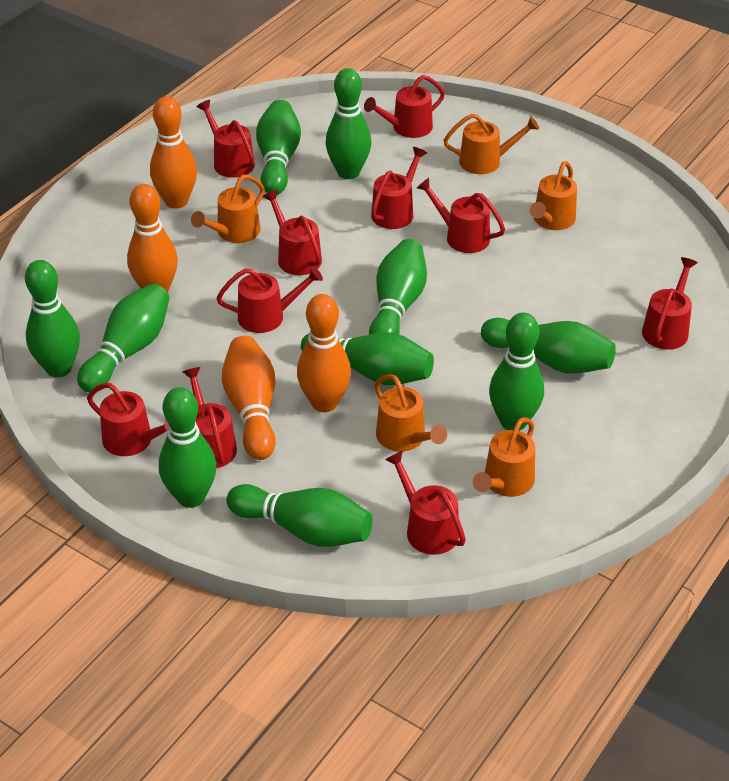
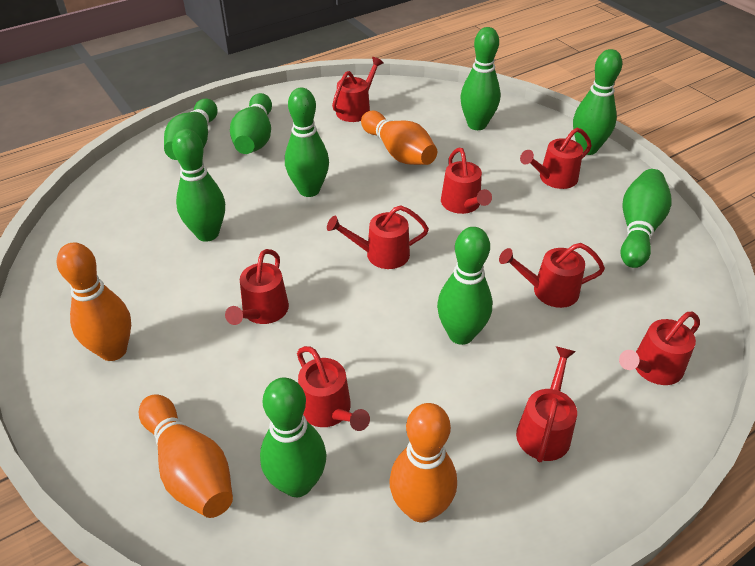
green bowling pin: [25,260,80,378] [77,283,169,392] [159,387,217,508] [227,484,373,547] [256,100,301,195] [301,332,434,385] [326,68,371,179] [369,239,427,335] [481,318,616,374] [489,313,544,431] = 10 -> [164,98,218,160] [172,129,225,242] [230,93,272,154] [260,377,326,497] [285,88,329,197] [437,227,493,345] [460,27,501,130] [573,49,622,155] [621,169,672,268] = 9
orange watering can: [191,175,265,243] [374,374,447,451] [444,114,539,174] [473,417,535,497] [530,161,577,230] = 5 -> none = 0
red watering can: [87,383,169,456] [182,367,237,468] [197,100,255,178] [217,266,323,333] [263,190,322,275] [364,75,445,138] [371,147,427,229] [385,451,466,555] [417,178,505,253] [642,257,698,350] = 10 -> [225,249,289,325] [297,346,370,431] [327,205,429,269] [332,57,384,122] [441,148,492,214] [499,243,605,308] [516,346,577,462] [520,128,592,189] [619,312,700,385] = 9

